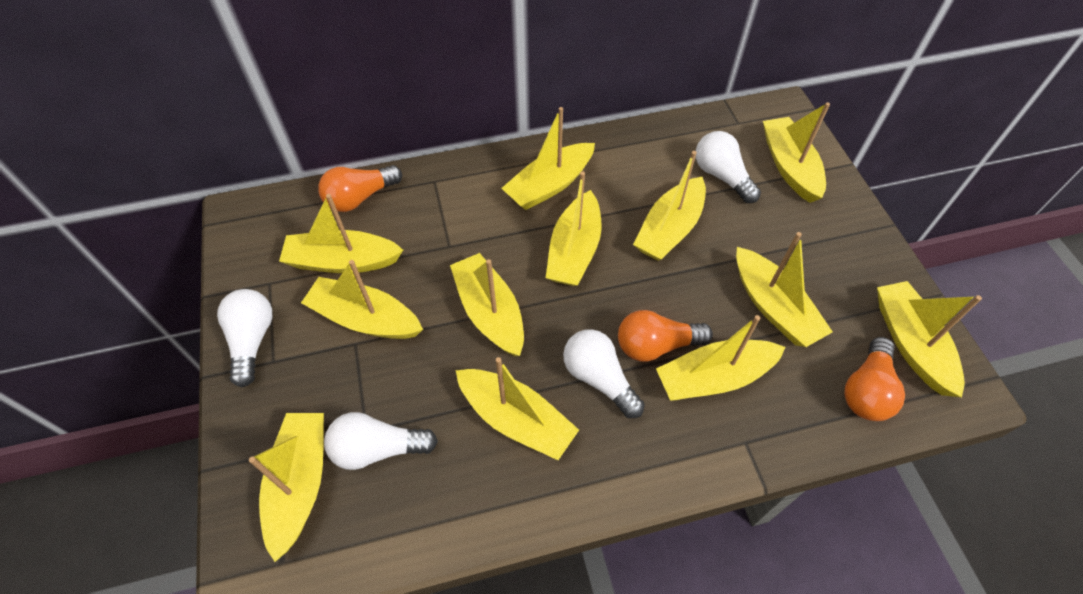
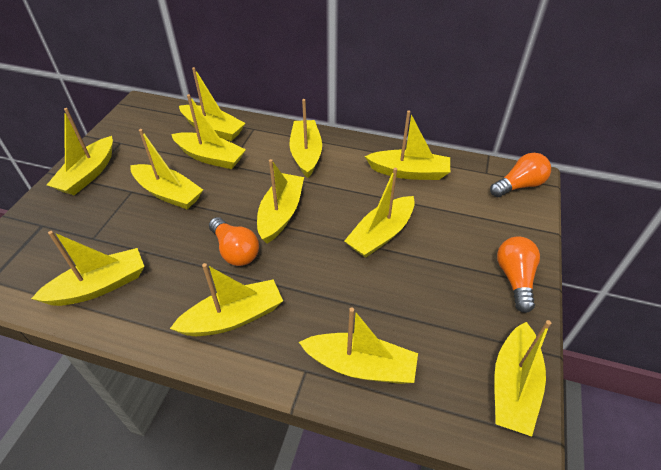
white light bulb: [217,289,272,387] [324,412,438,470] [563,330,645,418] [696,131,761,203] = 4 -> none = 0

